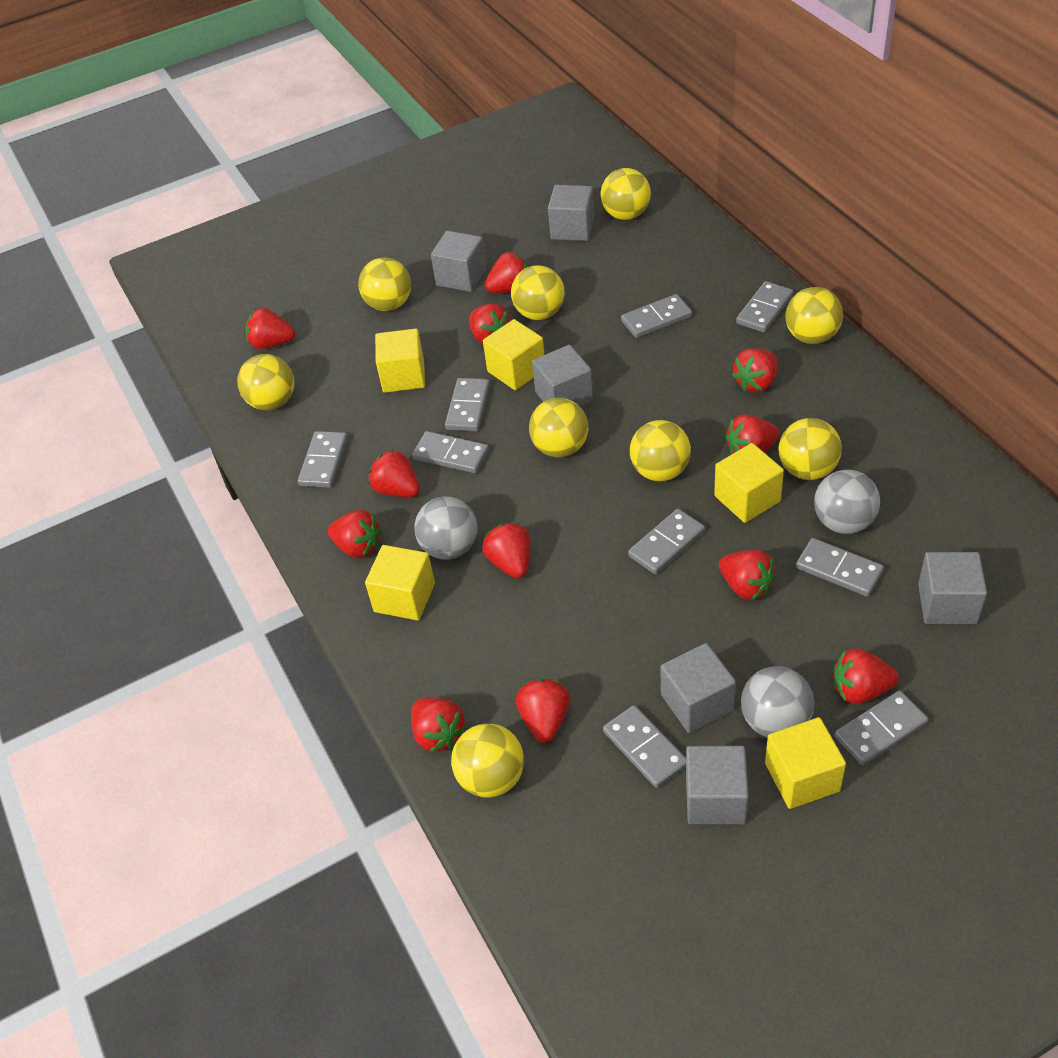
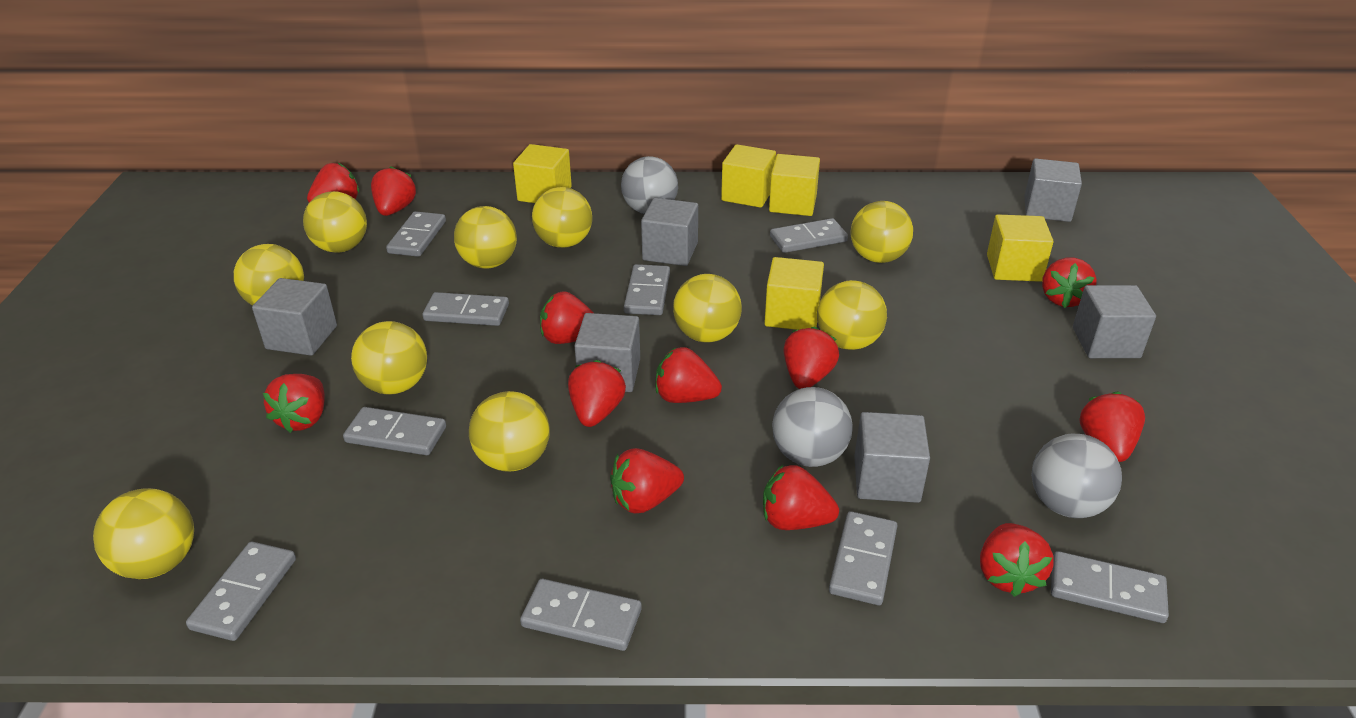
yellow ball: [237,354,294,410] [358,258,411,311] [451,724,524,798] [511,265,565,320] [529,398,588,457] [601,168,651,220] [630,420,691,481] [779,418,842,480] [786,287,843,344] = 9 -> [93,488,194,579] [234,244,304,306] [303,191,367,253] [351,321,427,395] [454,206,517,269] [469,391,550,472] [532,187,592,248] [673,274,742,342] [817,280,887,350] [851,201,913,263] = 10

